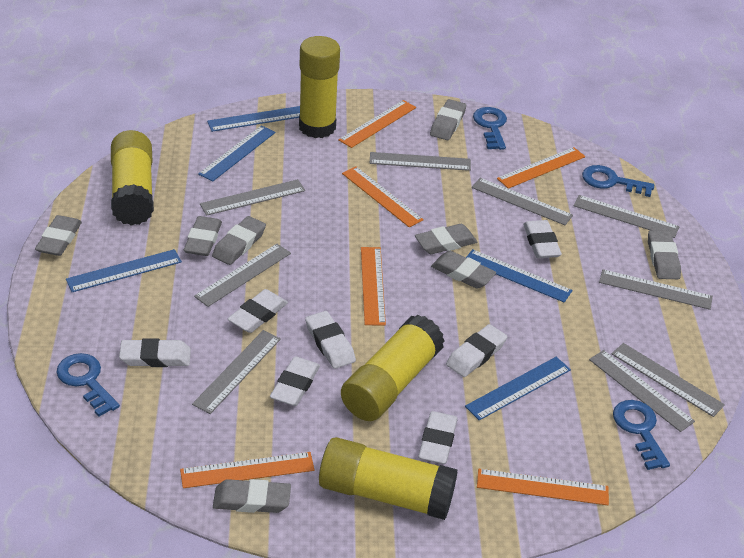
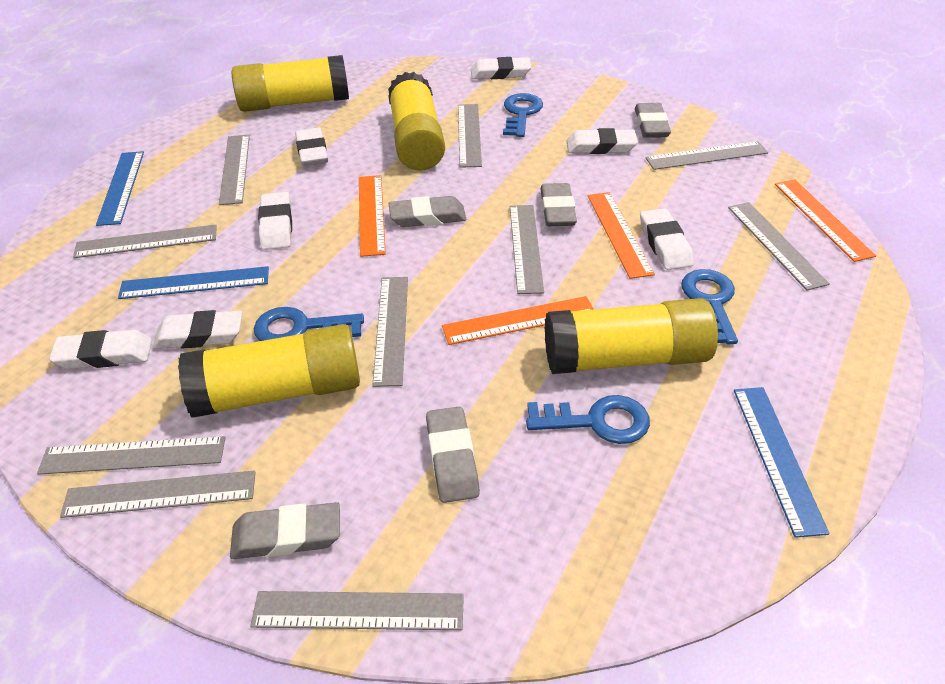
blue ruler: [66,249,182,292] [198,125,276,182] [207,106,300,132] [465,357,571,420] [466,249,573,303] = 5 -> [96,151,144,226] [118,266,269,299] [734,387,830,538] = 3
grey eraser: [35,215,82,256] [184,216,222,256] [212,216,266,265] [213,479,291,513] [415,224,477,254] [430,99,466,140] [431,251,496,289] [648,230,681,279] = 8 -> [230,502,340,559] [389,196,466,227] [426,407,480,503] [540,183,577,226] [635,103,671,138] = 5
grey ruler: [192,330,281,414] [194,244,291,307] [200,179,305,216] [370,152,471,171] [472,178,573,225] [573,195,679,238] [589,350,695,432] [599,269,713,310] [612,343,725,417] = 9 -> [37,436,225,475] [60,470,255,518] [73,225,217,258] [219,135,250,205] [250,591,464,630] [372,277,408,387] [458,104,482,168] [510,205,544,294] [645,141,768,170] [728,202,830,291] = 10
orange ruler: [180,452,315,488] [338,100,416,148] [342,166,424,227] [361,247,386,326] [477,469,609,505] [497,147,585,189] = 6 -> [359,175,386,257] [442,296,594,345] [588,192,655,279] [775,179,876,262] = 4

